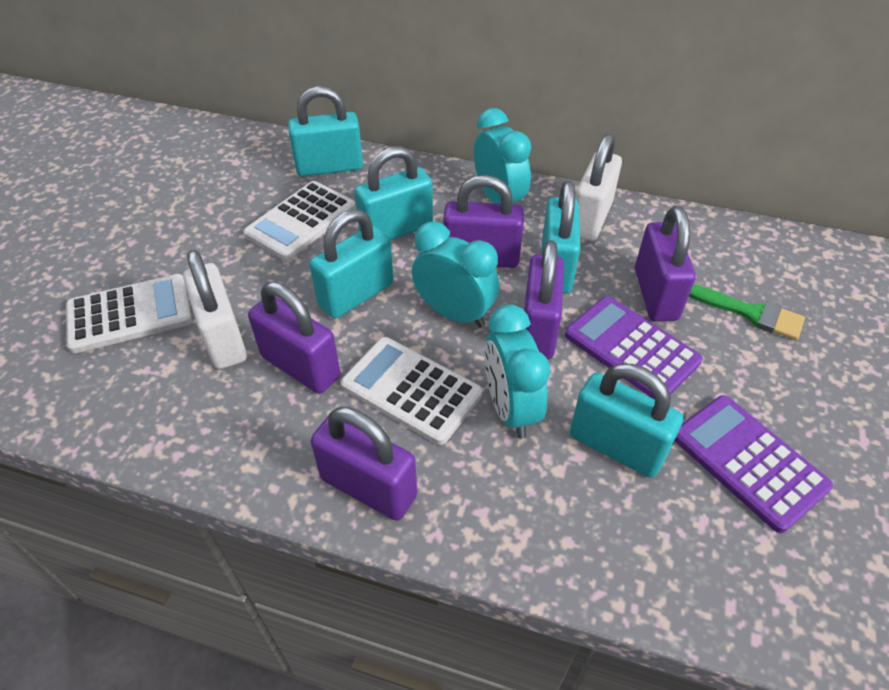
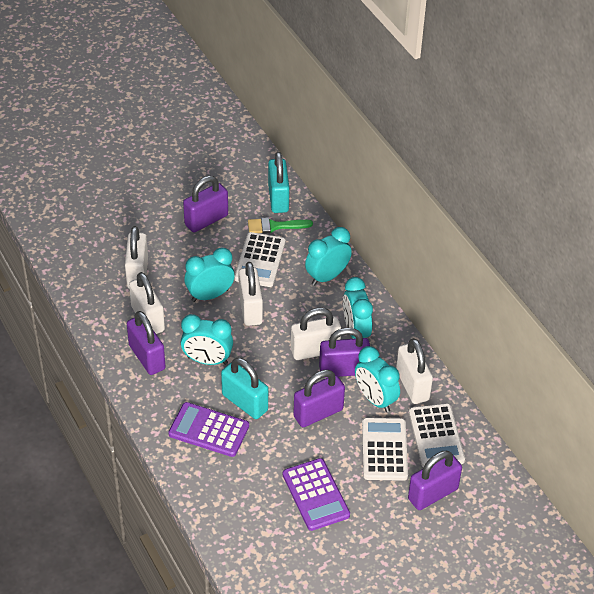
turquoise clock: [412,222,499,328] [474,108,531,204] [485,304,550,438] = 3 -> [181,314,233,365] [184,247,235,302] [305,227,352,286] [343,277,373,339] [355,346,400,412] = 5
turquoise padlock: [288,86,363,177] [309,209,394,319] [354,146,433,240] [542,181,580,294] [570,364,683,478] = 5 -> [221,358,268,419] [268,152,289,213] = 2
white padlock: [183,250,247,369] [575,133,622,241] = 2 -> [125,226,148,288] [129,272,165,334] [239,262,263,326] [291,308,341,360] [396,338,433,404] = 5

